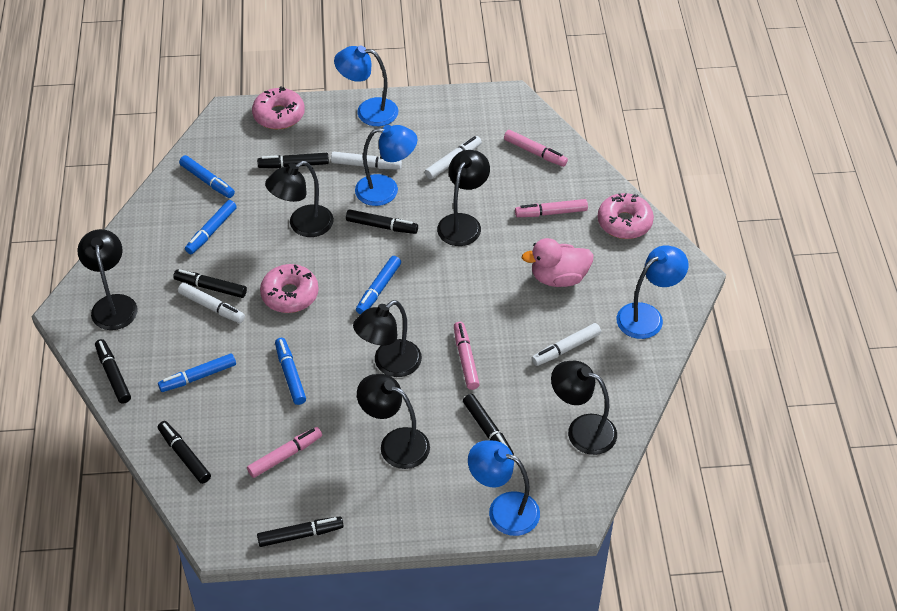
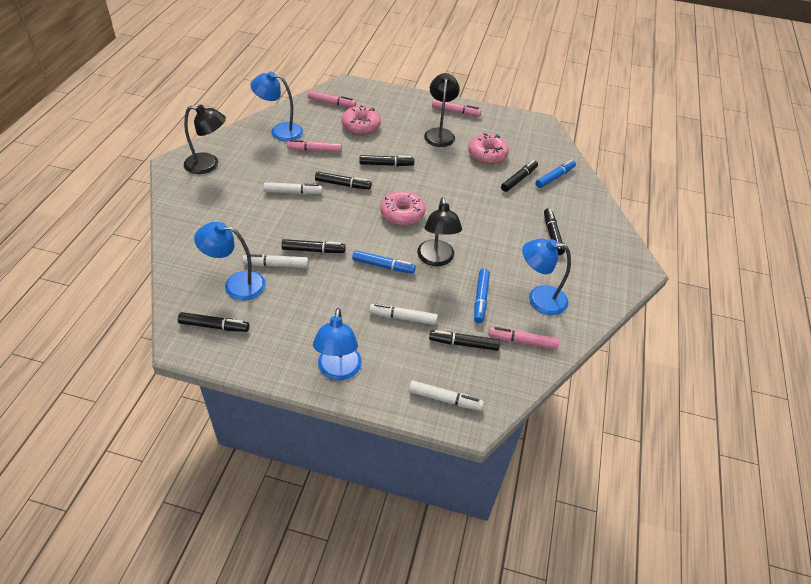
black lamp: [77,229,137,330] [265,161,334,237] [353,300,422,377] [357,374,430,469] [437,150,490,246] [551,361,617,455] = 6 -> [184,105,226,174] [417,197,462,266] [424,73,460,147] = 3
blue marker: [158,353,236,392] [179,155,235,198] [185,200,237,254] [275,338,306,405] [356,256,401,314] = 5 -> [352,250,416,274] [474,269,490,323] [535,159,576,188] = 3
pink duck: [522,238,593,287] = 1 -> none = 0

